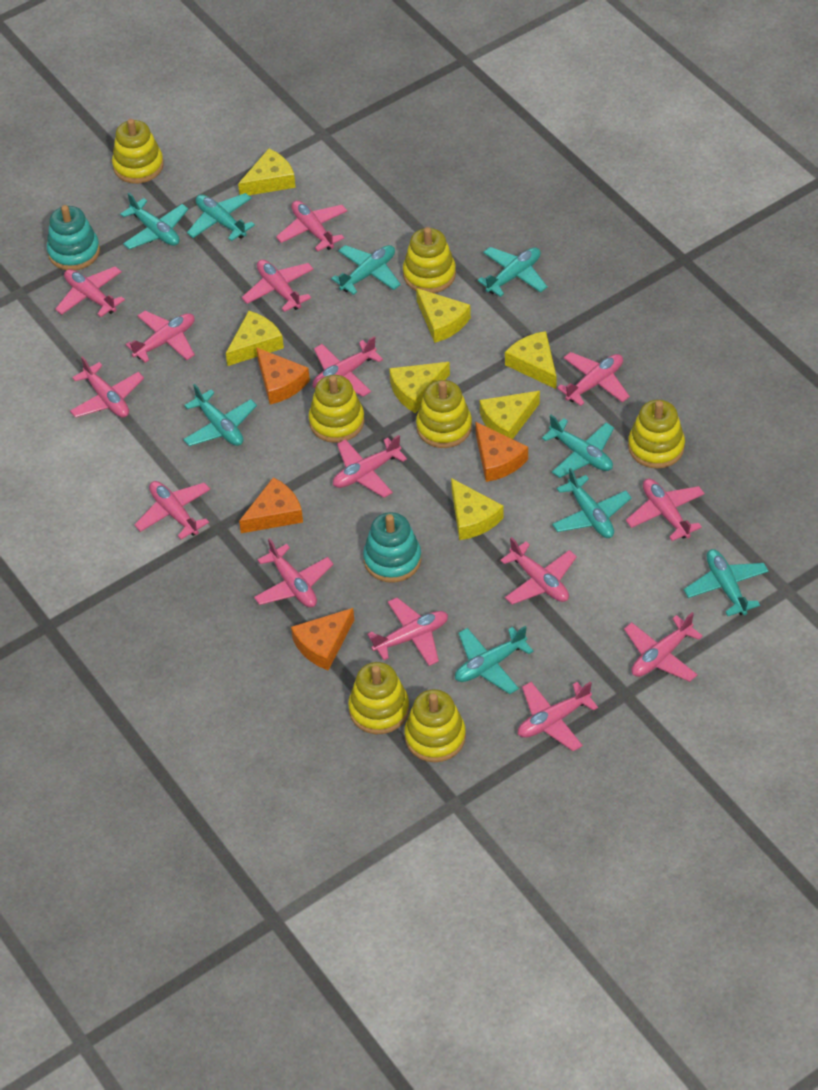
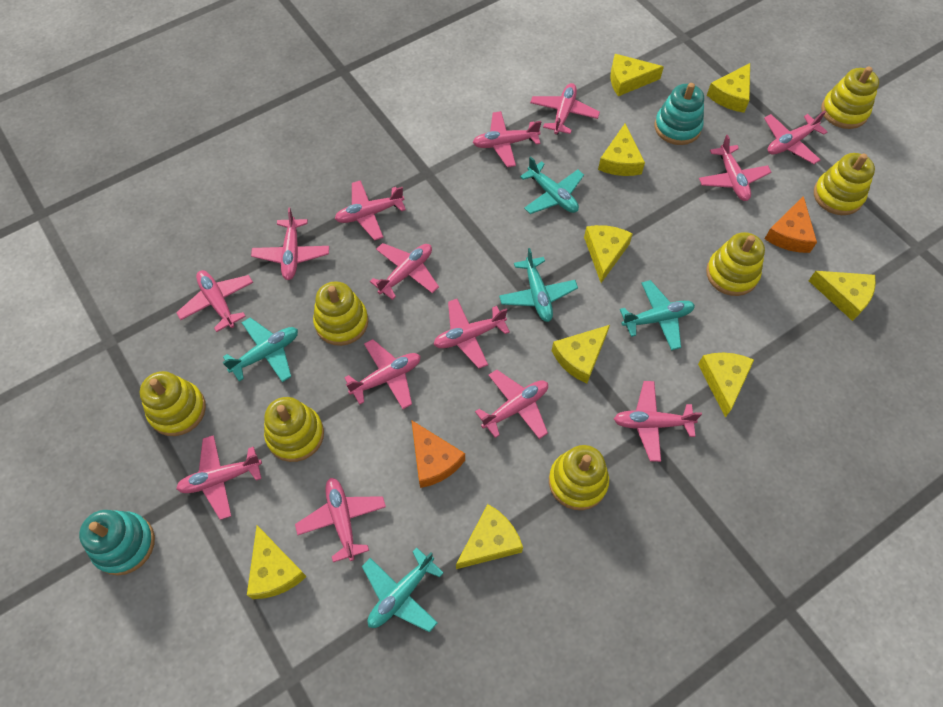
orange cheese: [239,477,303,533] [256,347,310,405] [291,608,354,671] [475,422,528,482] = 4 -> [411,420,465,488] [765,196,817,253] = 2
pink plane: [55,266,125,317] [70,356,144,418] [125,310,195,363] [134,481,211,540] [242,259,314,312] [254,538,334,608] [276,200,347,251] [313,336,383,397] [333,435,407,498] [367,598,448,666] [500,537,577,605] [518,681,598,751] [557,352,630,406] [624,612,703,682] [626,479,705,541] = 15 -> [176,270,253,332] [176,435,262,520] [251,208,329,280] [295,478,386,562] [335,180,406,241] [344,339,420,409] [370,243,439,300] [433,299,510,369] [473,111,541,167] [475,369,548,439] [530,83,600,135] [614,381,702,462] [699,135,771,201] [764,111,827,164] = 14
turquoise plane: [120,193,189,249] [183,384,257,446] [187,193,255,241] [331,245,401,295] [455,626,533,694] [477,247,547,297] [542,415,614,478] [552,468,631,538] [684,549,769,616] = 9 -> [222,317,298,382] [362,547,444,632] [499,248,578,322] [520,156,584,214] [620,280,695,351] = 5
yellow cheese: [226,311,284,366] [238,149,296,195] [389,362,450,413] [416,288,471,343] [451,478,504,540] [480,391,540,439] [505,331,557,389] = 7 -> [247,525,307,599] [456,504,523,569] [552,325,610,383] [584,225,633,283] [598,123,645,176] [611,54,664,96] [698,353,754,418] [707,63,750,113] [809,271,876,321] = 9

